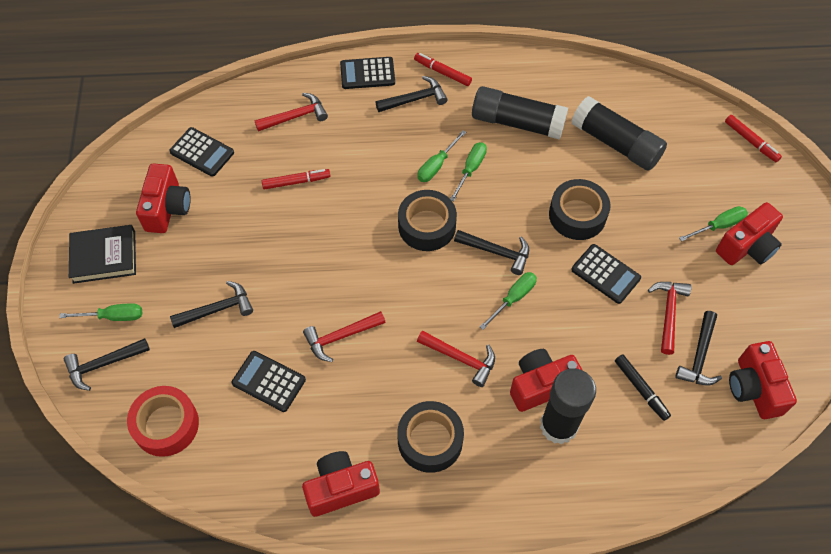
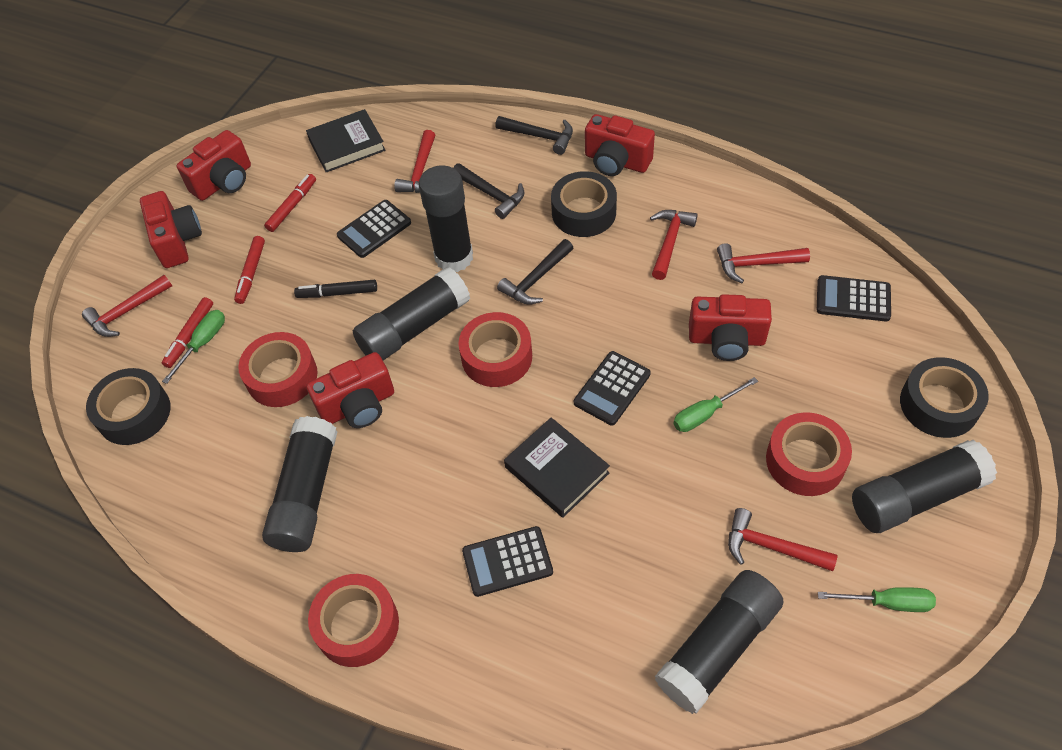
black book: [69,225,136,284] = 1 -> [306,109,386,173] [504,417,610,518] = 2
black glue stick: [472,86,568,140] [540,368,596,444] [571,96,667,171] = 3 -> [262,416,338,552] [353,267,470,360] [419,165,473,272] [655,570,783,714] [852,440,997,533] = 5
black hammer: [64,338,150,391] [170,281,253,328] [375,76,448,112] [454,230,529,275] [675,311,722,386] = 5 -> [453,163,524,219] [495,116,573,155] [497,239,573,305] = 3
green screwdriver: [59,303,142,321] [417,130,466,182] [450,142,487,201] [480,272,537,330] [679,206,748,242] = 5 -> [162,310,225,384] [673,377,758,432] [818,587,936,612] = 3
red hammer: [254,93,328,132] [303,311,386,362] [417,330,495,387] [648,282,691,355] = 4 -> [82,275,172,337] [394,130,435,193] [650,210,698,280] [717,243,810,283] [728,508,838,571] = 5
red tape: [127,386,199,457] = 1 -> [238,332,318,407] [308,574,399,667] [458,312,532,387] [766,412,852,496] = 4

